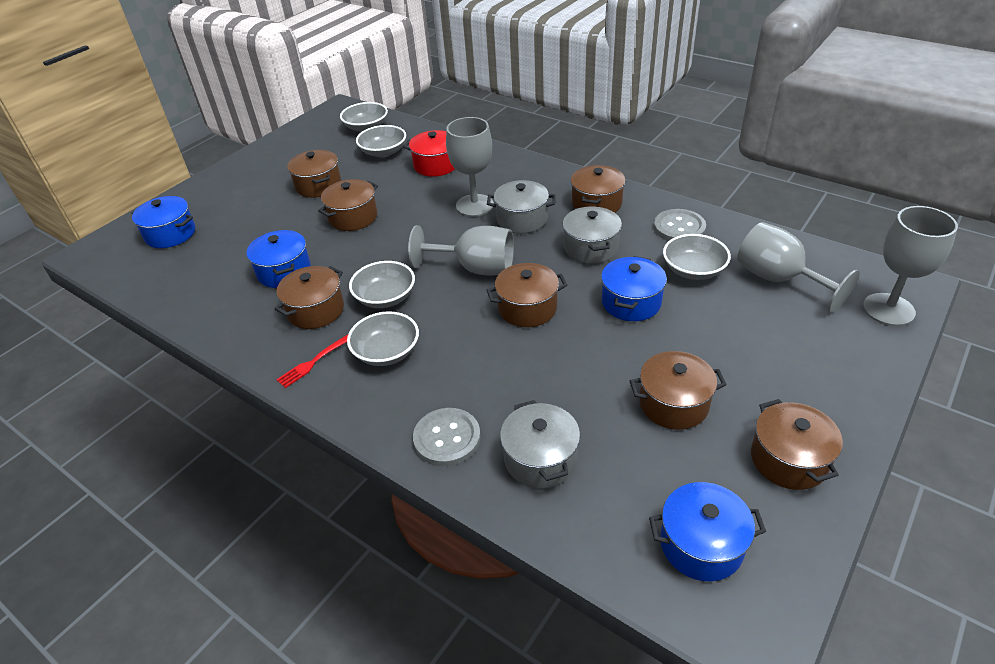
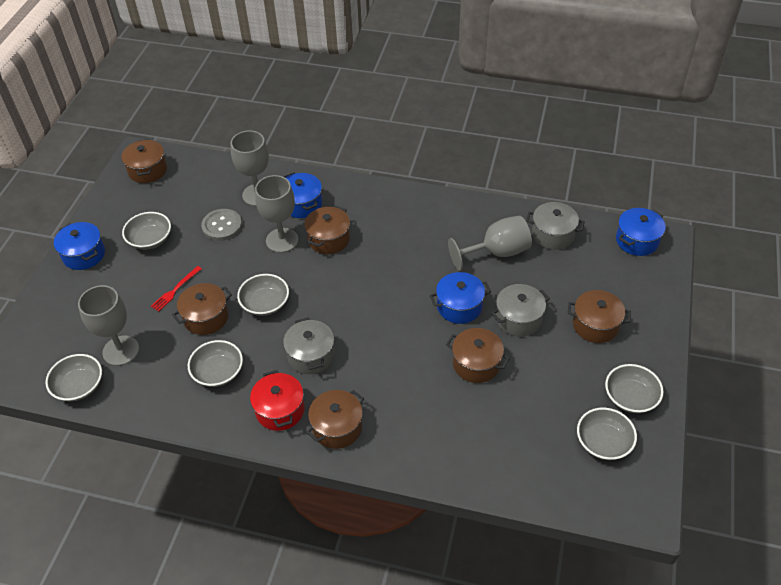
brown pot: [275,266,344,329] [287,150,341,198] [318,179,378,231] [487,263,567,327] [571,165,626,213] [630,351,727,430] [751,399,843,490] = 7 -> [121,139,167,183] [172,283,232,335] [304,206,350,254] [306,390,364,449] [446,328,510,383] [568,290,631,343] = 6
grey bowl: [340,102,388,132] [347,311,419,366] [349,261,415,308] [356,125,406,157] [663,234,731,280] = 5 -> [45,354,102,402] [122,212,171,250] [188,340,243,387] [237,274,289,316] [577,408,637,460] [605,364,664,413] = 6
grey button: [413,408,481,466] [654,209,706,241] = 2 -> [201,209,242,241] = 1

